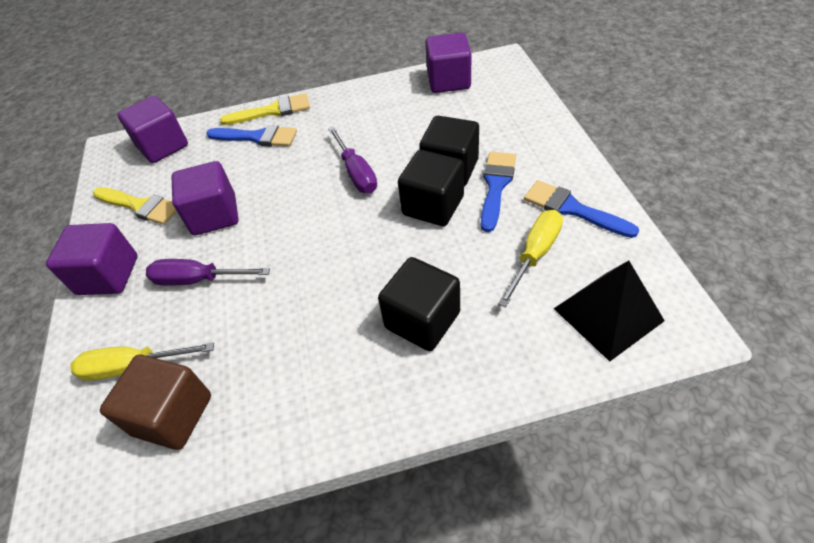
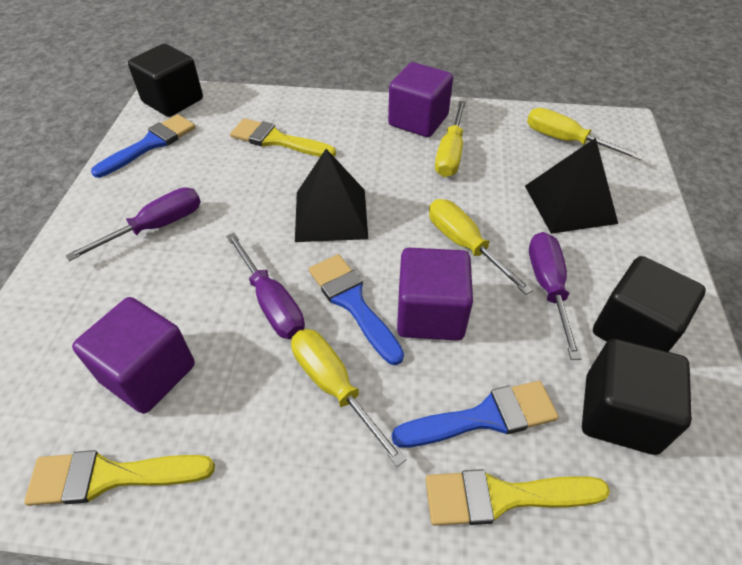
black pyramid: [554,261,665,362] = 1 -> [295,149,368,242] [525,138,618,234] = 2
brown cube: [100,355,211,450] = 1 -> none = 0
purple cube: [46,223,137,295] [117,96,188,163] [172,161,239,235] [425,33,471,93] = 4 -> [72,297,195,414] [388,62,453,137] [397,248,473,341] = 3
purple screwdriver: [146,259,270,286] [328,126,377,193] = 2 -> [65,187,201,261] [226,233,305,339] [529,232,582,360] = 3
yellow brush: [93,187,177,225] [220,93,310,125] = 2 -> [24,450,215,506] [230,118,336,157] [425,469,610,526] = 3
yellow screwdriver: [70,342,214,381] [498,210,563,307] = 2 -> [291,329,406,467] [429,199,533,295] [435,101,466,177] [527,108,644,160] = 4

